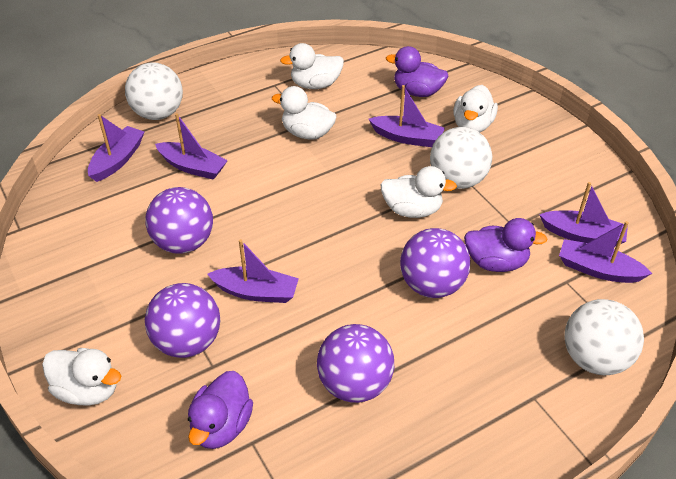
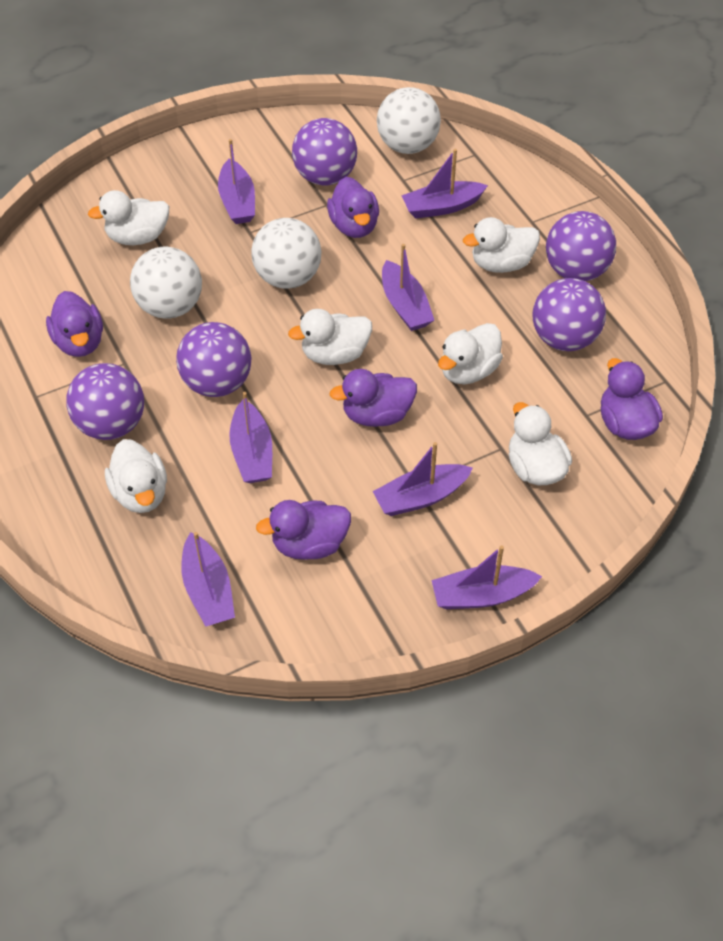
purple ball: [145,187,213,254] [145,283,220,358] [317,324,394,403] [400,228,471,298] = 4 -> [66,363,144,440] [176,322,252,397] [292,118,357,186] [532,278,606,351] [546,211,616,281] = 5
purple boat: [88,114,144,182] [155,113,228,180] [207,239,299,303] [369,85,445,147] [539,182,628,247] [559,221,653,283] = 6 -> [181,532,235,627] [218,139,255,224] [230,392,272,483] [373,442,473,516] [382,244,434,331] [401,149,488,219] [431,545,542,609] = 7
purple duck: [188,371,253,449] [386,46,448,97] [464,218,547,272] = 3 -> [46,291,103,357] [256,500,351,560] [327,177,379,238] [330,369,417,427] [601,358,663,440] = 5
white duck: [42,348,121,406] [272,86,337,140] [280,43,344,89] [380,166,457,218] [453,85,498,133] = 5 -> [88,190,169,245] [105,439,167,513] [288,309,372,365] [438,323,503,384] [463,217,540,273] [509,402,572,485] = 6

